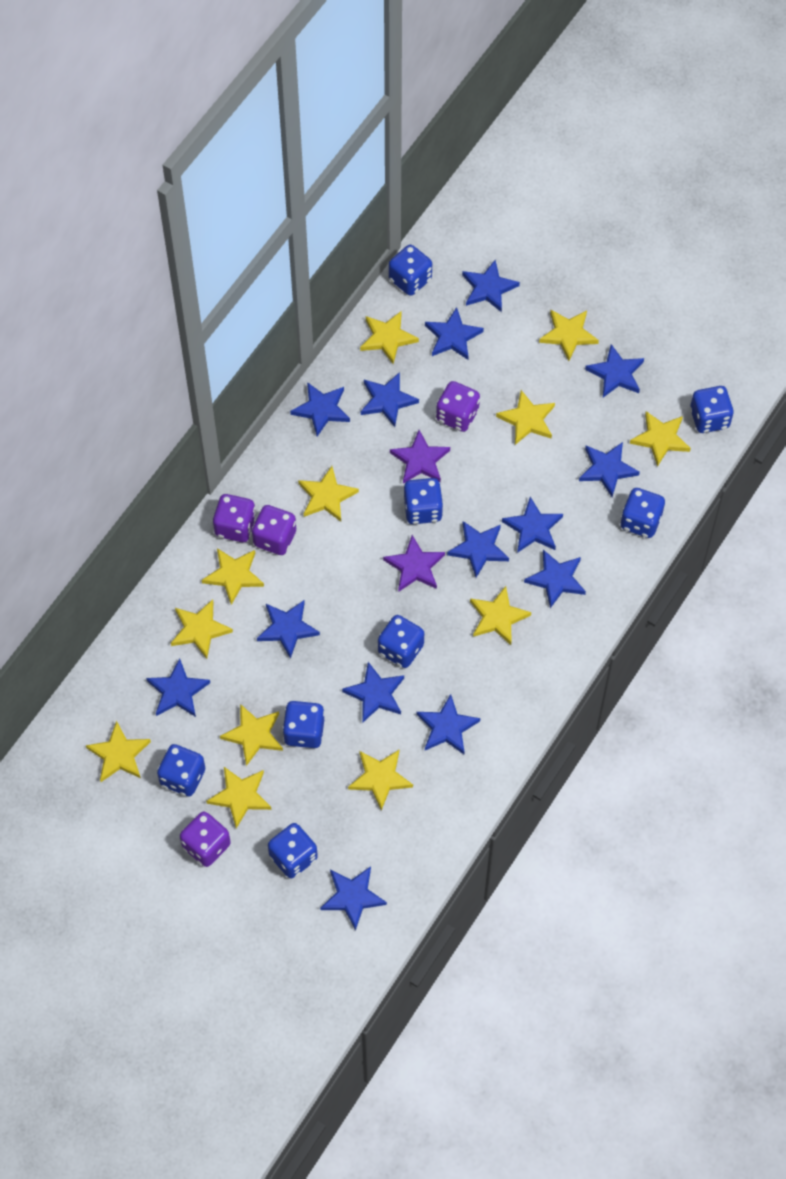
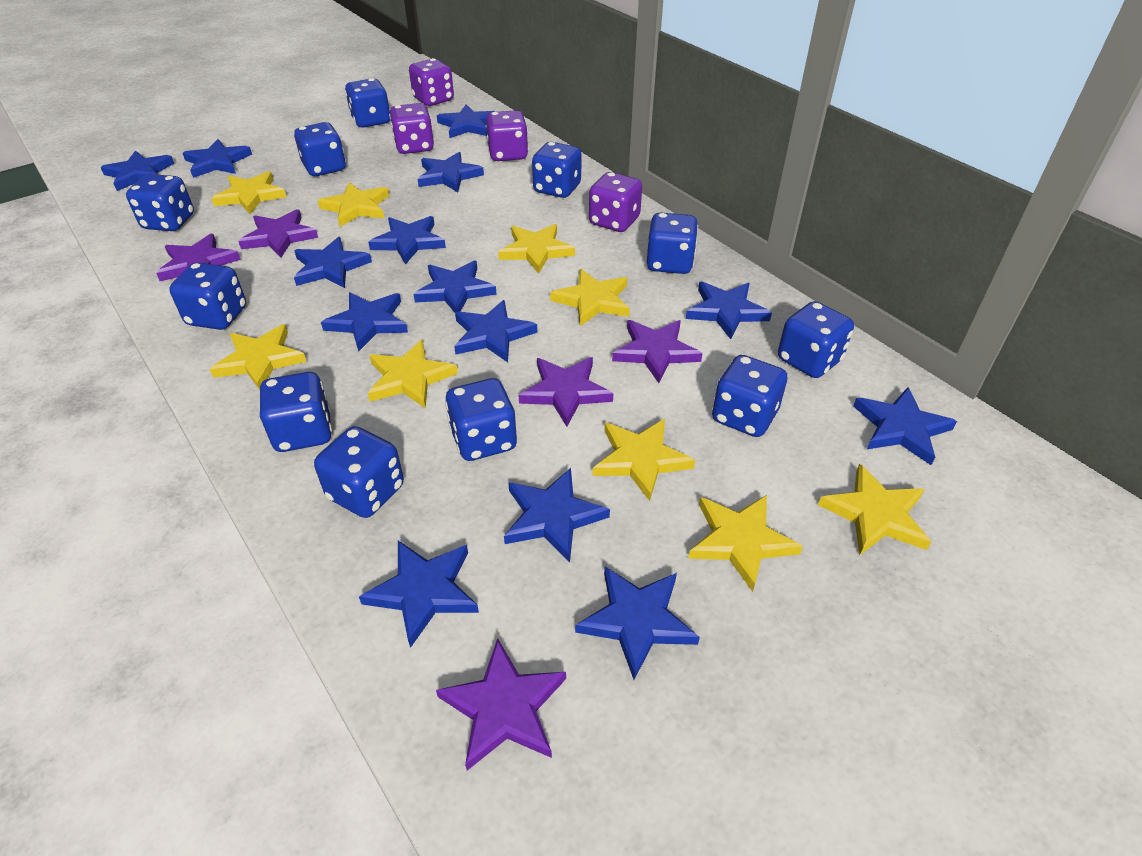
blue dice: [157,744,205,797] [268,823,318,878] [282,701,325,748] [378,615,424,668] [389,245,432,296] [403,478,443,524] [620,488,665,538] [690,386,734,433] = 8 -> [126,174,194,231] [169,262,246,330] [260,372,332,452] [294,122,346,176] [314,426,404,518] [345,78,390,128] [445,378,517,461] [532,142,582,198] [647,212,698,274] [712,355,787,437] [778,301,854,378] = 11
purple star: [383,535,445,592] [390,430,450,484] = 2 -> [156,234,241,281] [238,209,318,258] [436,638,566,770] [519,357,613,427] [612,320,703,383] = 5
yellow star: [86,721,151,782] [171,599,233,659] [202,548,264,605] [206,767,272,828] [220,704,283,766] [298,466,359,522] [348,750,413,811] [360,311,419,364] [470,586,531,645] [496,390,555,445] [539,310,599,361] [630,411,691,467] = 12 -> [210,324,307,390] [211,171,286,214] [318,182,389,227] [367,339,458,409] [498,224,575,274] [550,269,630,326] [593,419,695,501] [688,495,803,592] [818,464,931,555] = 9

